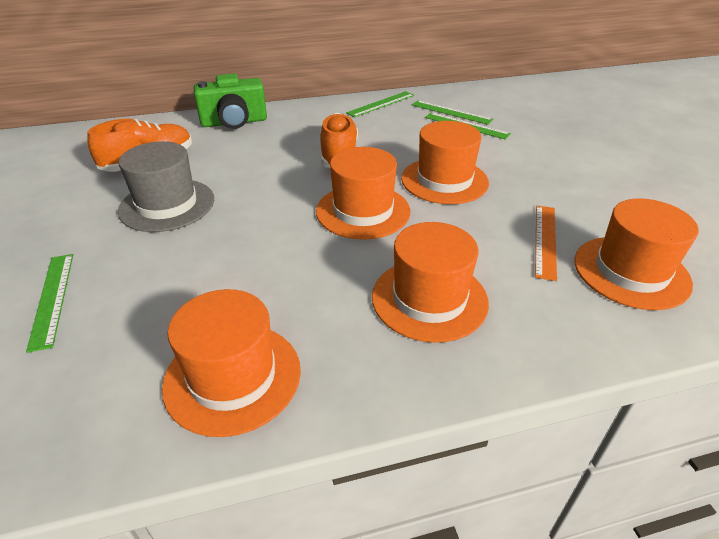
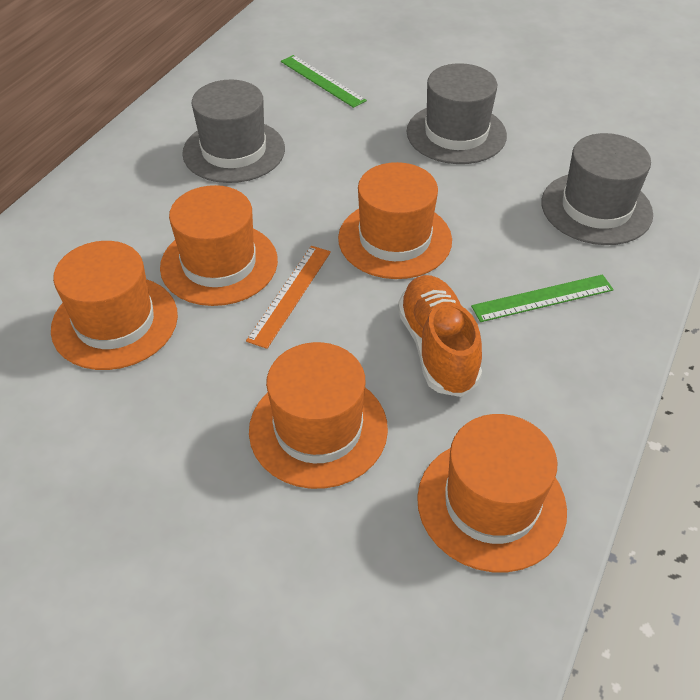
green camera: [194,74,267,129] = 1 -> none = 0
green ruler: [26,254,73,353] [346,91,414,117] [412,100,493,125] [425,112,511,140] = 4 -> [281,55,367,108] [471,274,614,322] = 2
grey hat: [118,141,214,232] = 1 -> [182,80,285,183] [407,63,507,164] [542,133,653,245] = 3
orange shoe: [88,119,192,172] [320,113,358,168] = 2 -> [398,275,482,397] = 1

